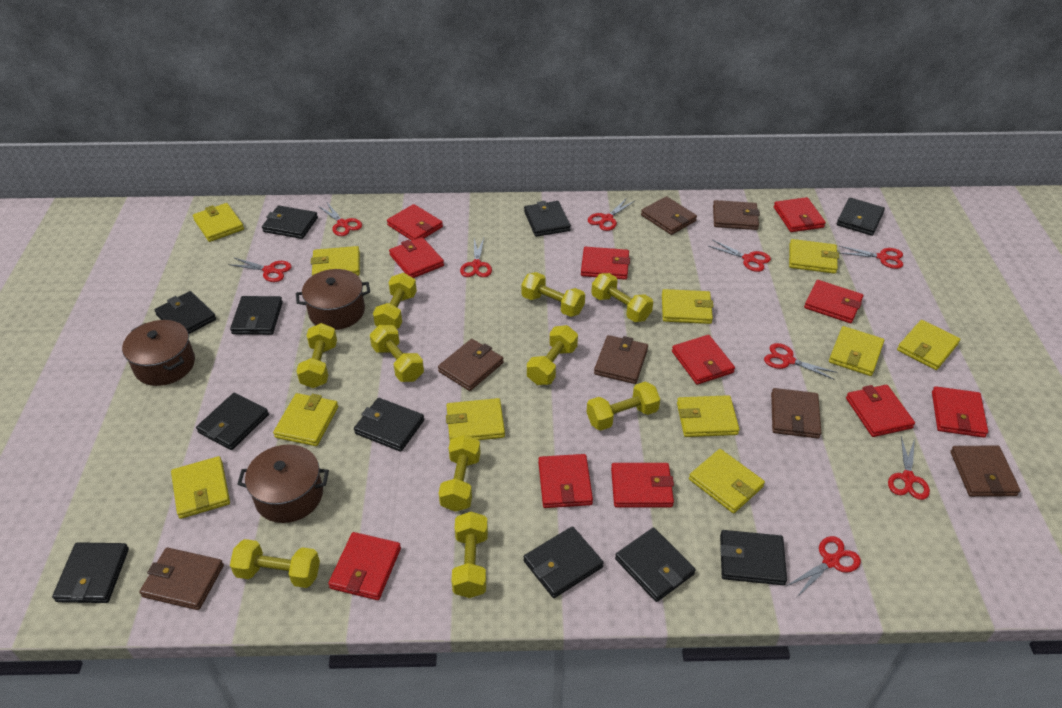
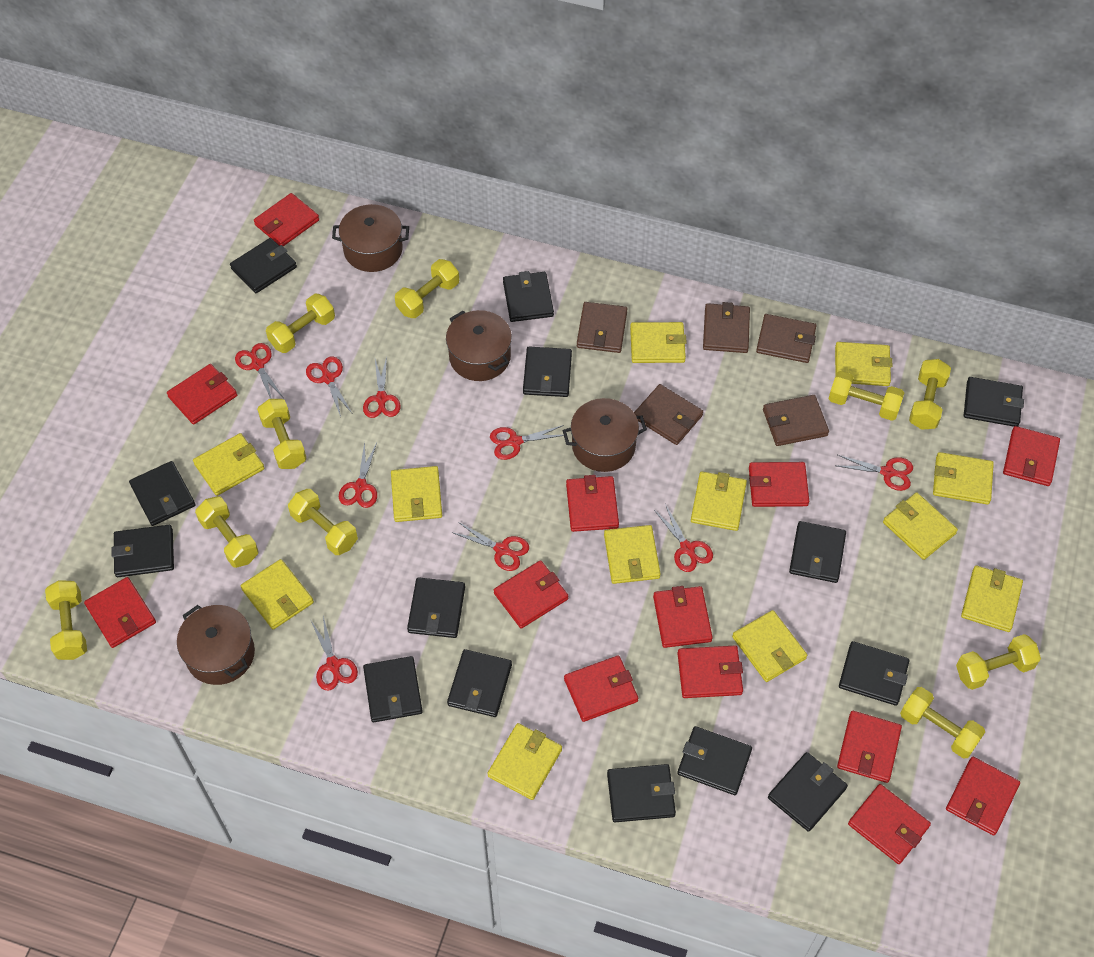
black wallet: [52,542,129,603] [155,291,216,334] [196,393,269,450] [230,296,283,335] [262,206,318,239] [354,398,424,452] [524,201,571,237] [524,526,604,598] [615,528,696,602] [720,530,787,585] [837,198,885,236] = 11 -> [111,525,174,577] [129,461,195,526] [230,238,297,293] [363,656,423,722] [407,577,465,638] [447,649,512,717] [503,271,554,322] [523,347,572,397] [607,764,676,822] [677,726,752,795] [768,752,848,832] [789,521,846,583] [839,641,910,706] [964,377,1024,427] = 14
brown pot: [122,320,195,386] [237,444,329,523] [296,269,370,330] = 3 -> [177,605,255,685] [332,204,409,272] [446,310,512,381] [563,398,647,472] = 4
brown wallet: [139,548,224,610] [438,339,504,391] [594,335,648,384] [641,196,697,235] [713,200,760,230] [771,388,821,438] [950,445,1021,497] = 7 -> [577,302,628,353] [634,384,703,445] [703,302,750,353] [756,314,816,363] [763,395,829,446] = 5
red wallet: [328,532,401,600] [387,204,443,241] [389,237,444,278] [538,454,593,508] [581,247,630,280] [611,463,674,507] [672,335,735,385] [774,197,826,232] [804,280,863,323] [846,385,915,437] [932,386,988,438] = 11 -> [84,577,156,648] [167,364,237,425] [254,193,319,246] [494,560,568,629] [564,655,638,722] [566,475,619,532] [653,586,713,648] [677,646,743,698] [749,462,809,507] [837,711,902,783] [848,784,931,864] [946,757,1020,836] [1003,426,1060,486] = 13
yellow wallet: [171,456,230,519] [193,203,244,242] [273,393,338,446] [311,246,360,276] [446,398,505,440] [662,289,714,324] [677,395,740,437] [689,449,765,513] [789,239,839,274] [829,326,884,376] [897,320,960,370] = 11 -> [193,433,265,496] [241,559,314,629] [391,466,442,522] [487,723,562,800] [604,525,661,584] [630,322,687,363] [691,472,747,531] [732,610,807,682] [835,342,892,386] [883,493,958,560] [933,452,994,505] [961,565,1023,632] = 12

